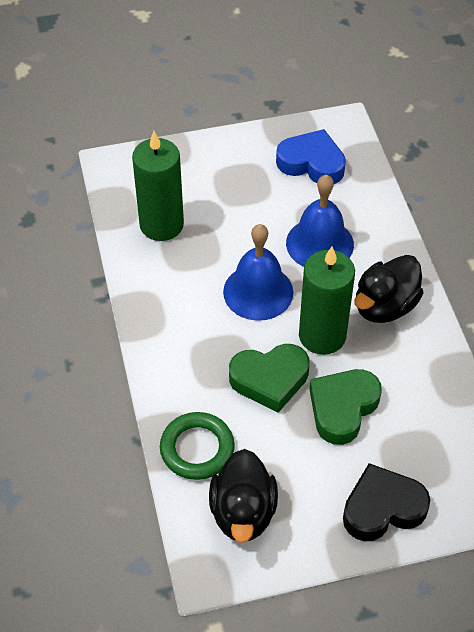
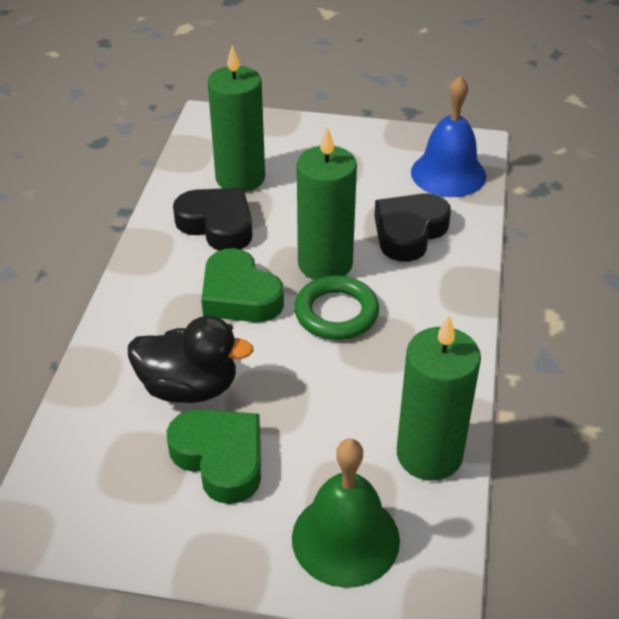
black duck: [209,449,278,543] [354,255,424,323] = 2 -> [128,316,254,403] = 1
black heart: [343,463,430,541] = 1 -> [173,188,252,251] [374,193,451,262] = 2
blue bell: [223,224,293,321] [286,174,354,267] = 2 -> [411,76,486,197] = 1
blue heart: [276,129,346,184] = 1 -> none = 0
green bell: none = 0 -> [292,439,400,588] = 1
green candle: [132,131,184,241] [299,247,355,355] = 2 -> [207,45,265,192] [297,126,357,280] [397,315,481,481] = 3

